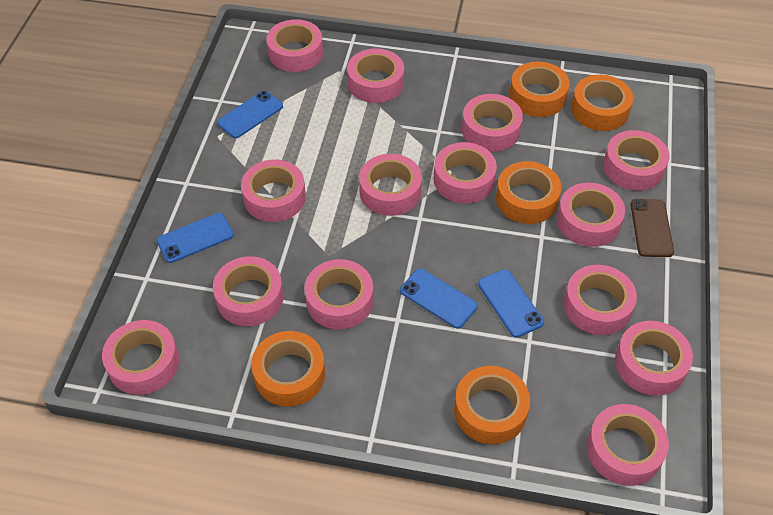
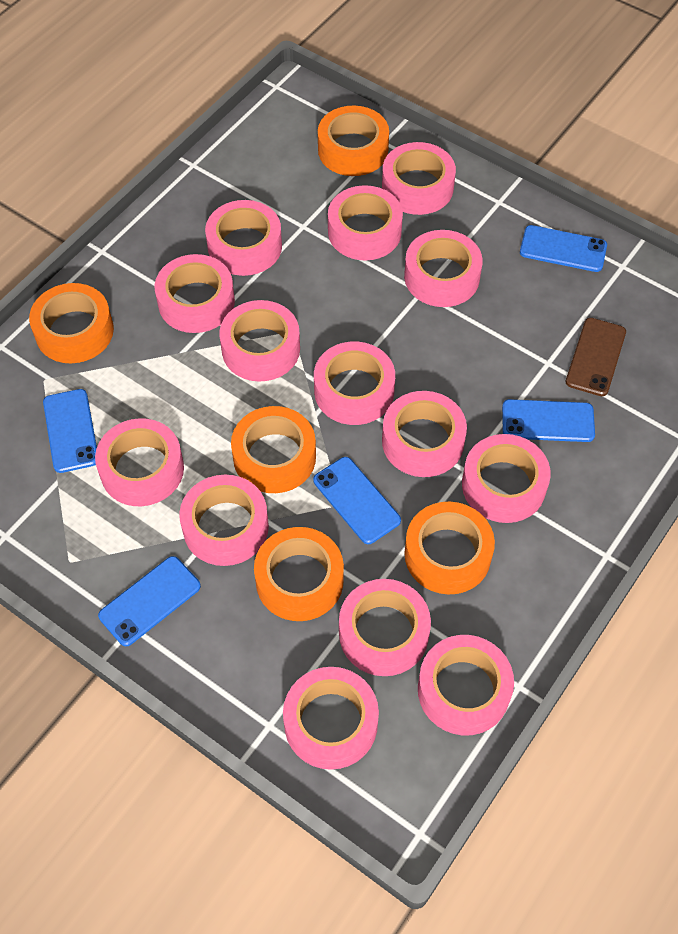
blue phone: [157,213,234,263] [217,91,283,138] [400,269,478,328] [478,269,544,338] = 4 -> [43,389,97,473] [98,556,201,646] [313,457,401,544] [502,399,595,442] [520,225,607,272] = 5

